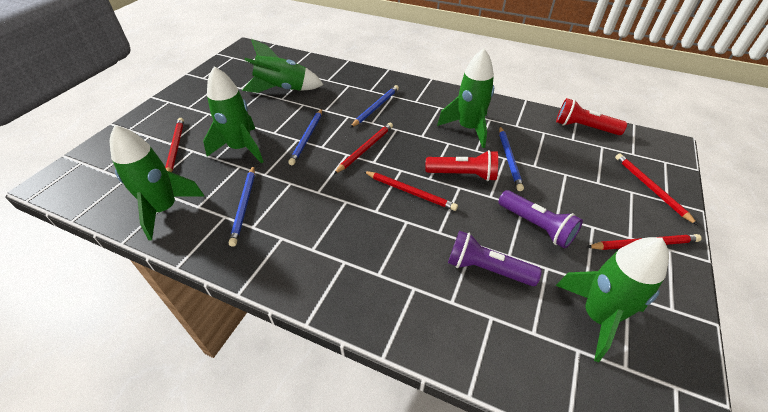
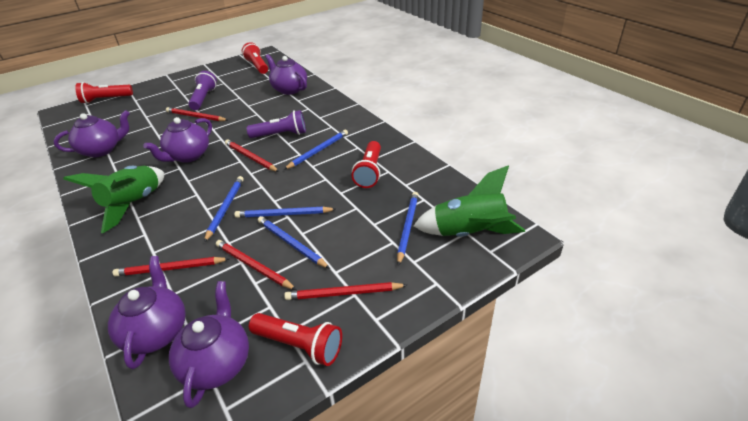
blue pencil: [229,166,255,247] [288,109,322,165] [350,85,399,128] [499,127,524,191] = 4 -> [204,176,244,242] [234,207,336,218] [258,216,330,269] [284,130,348,169] [397,192,419,266] = 5
green rocket: [110,125,205,240] [203,66,264,163] [242,39,324,93] [437,48,494,148] [556,237,669,362] = 5 -> [63,166,164,233] [414,165,525,237] = 2
purple teapot: none = 0 -> [54,110,130,157] [108,256,186,369] [143,117,212,163] [169,281,249,408] [265,54,307,95] = 5
red flashlight: [425,150,498,181] [556,98,627,135] = 2 -> [75,82,133,104] [242,42,268,74] [249,313,342,366] [352,141,381,188] = 4

